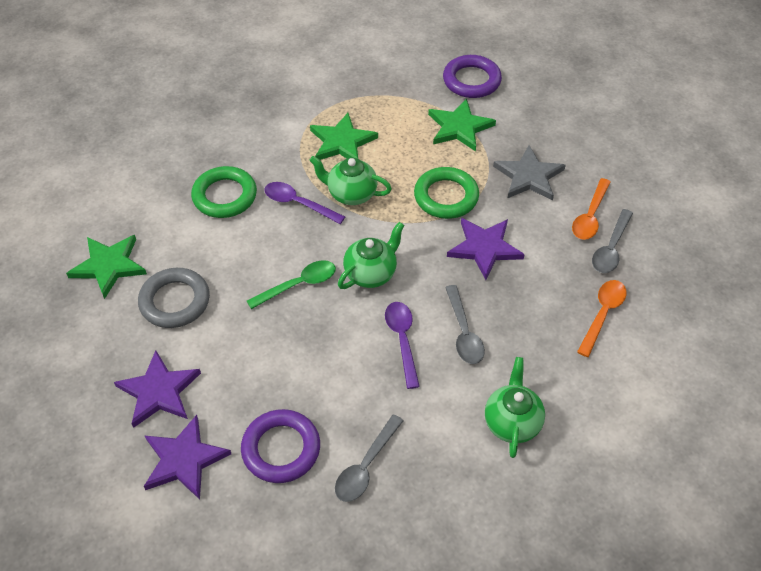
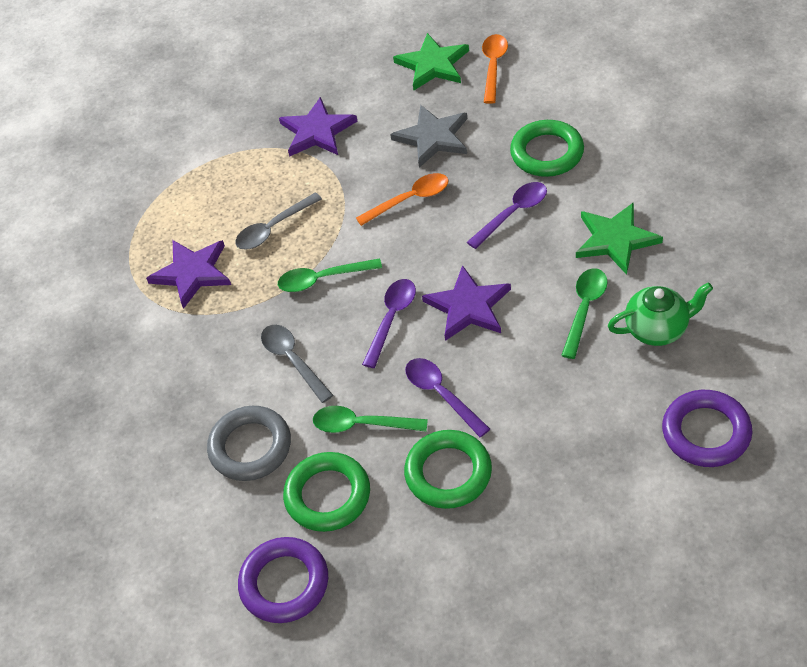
green ring: [191,166,257,218] [414,167,479,219] = 2 -> [283,452,370,532] [404,430,492,509] [510,120,584,177] = 3
green spoon: [247,260,336,309] = 1 -> [278,258,382,292] [313,406,428,433] [561,268,608,359] = 3
green star: [66,235,147,299] [310,113,378,160] [428,98,496,152] = 3 -> [393,33,469,90] [576,202,663,275] = 2
green teapot: [309,156,392,205] [338,222,404,289] [485,357,545,458] = 3 -> [608,283,713,346] = 1
grey spoon: [335,414,404,502] [445,285,485,364] [592,209,633,273] = 3 -> [235,192,322,250] [261,325,333,403] = 2
purple spoon: [264,182,345,224] [385,302,420,389] = 2 -> [362,279,416,368] [405,358,490,437] [467,182,547,249] = 3

